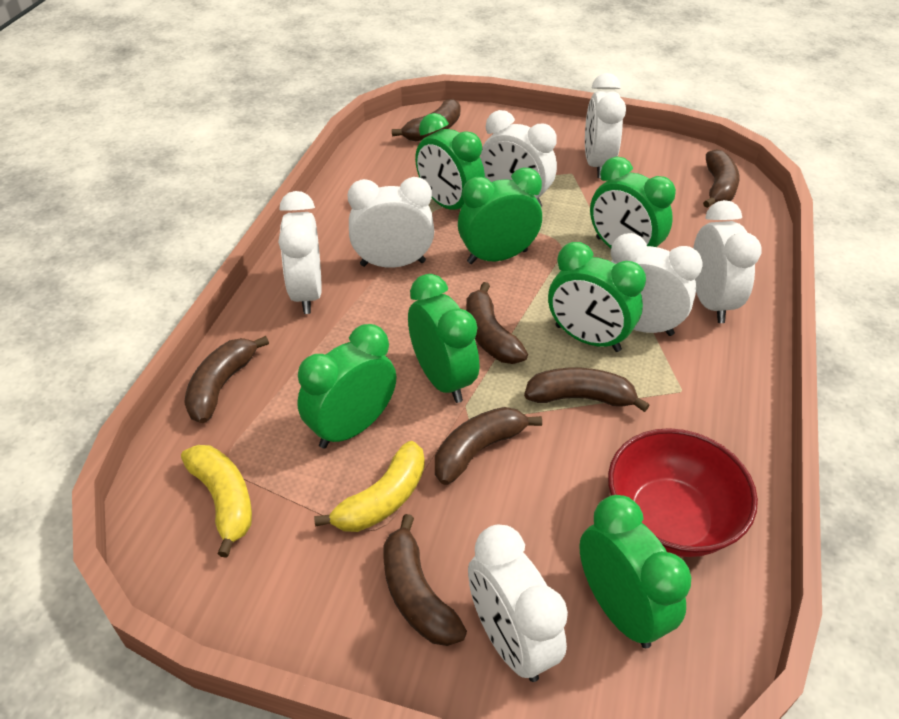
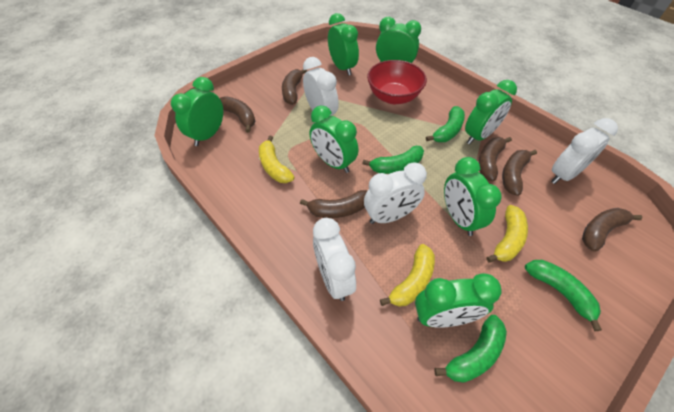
brown banana: [184,336,269,423] [383,514,467,646] [392,99,461,142] [435,407,542,485] [466,282,528,364] [524,367,649,412] [703,149,740,208] = 7 -> [220,96,255,133] [282,69,307,105] [300,190,368,218] [479,137,512,181] [502,150,537,196] [582,208,643,252] = 6
green banana: none = 0 -> [362,146,424,174] [426,106,465,142] [434,315,507,383] [525,260,602,331] = 4
white clock: [278,191,322,314] [348,177,434,268] [468,525,568,682] [480,110,557,207] [585,73,626,178] [611,233,703,336] [693,200,762,323] = 7 -> [303,57,339,116] [313,218,356,301] [364,162,427,224] [551,118,618,184] = 4
yellow banana: [181,445,252,558] [314,441,425,532] = 2 -> [259,135,295,183] [380,244,435,307] [487,205,528,263] = 3

